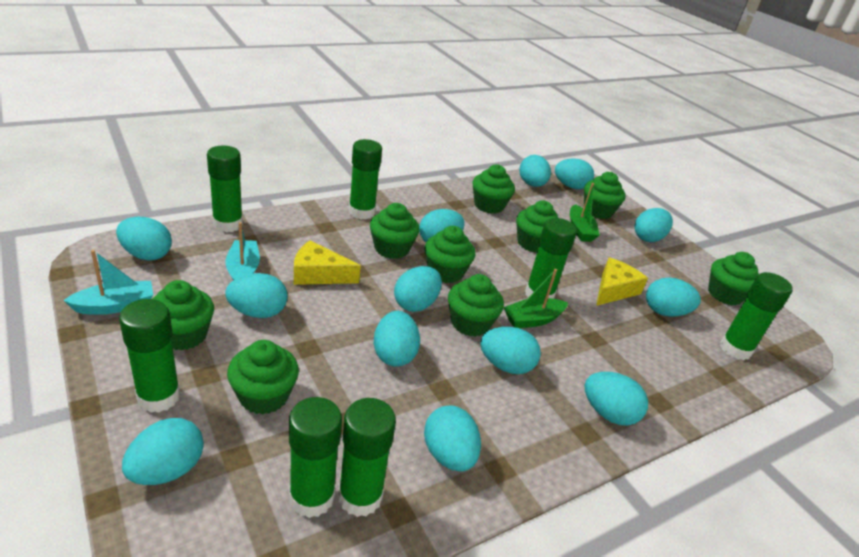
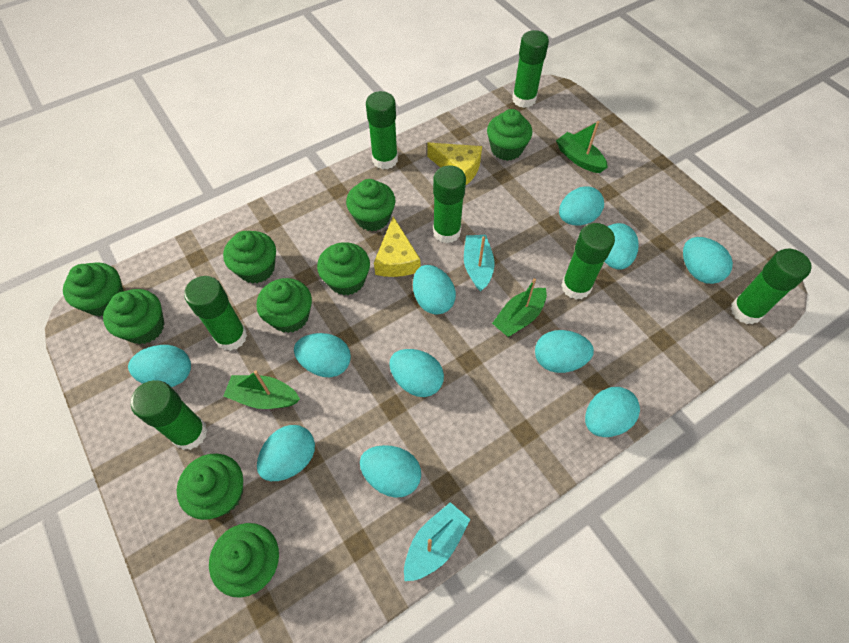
green boat: [504,269,568,328] [570,183,600,242] = 2 -> [224,371,300,409] [492,278,547,337] [556,121,608,173] = 3
turquoise egg: [116,217,172,261] [122,418,204,485] [225,273,288,318] [374,311,420,367] [394,266,442,312] [419,209,464,242] [424,405,481,471] [480,327,541,374] [519,155,551,187] [555,158,594,189] [585,372,648,426] [634,208,673,242] [646,278,701,317] = 13 -> [128,345,191,387] [257,425,315,481] [294,333,351,377] [360,445,421,498] [390,349,444,397] [413,265,456,315] [535,330,594,373] [559,186,604,225] [585,387,640,437] [604,223,639,270] [683,237,733,284] = 11

